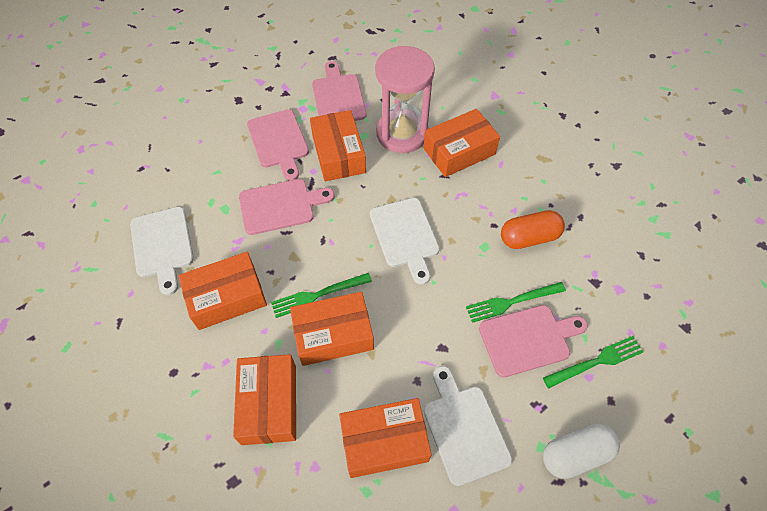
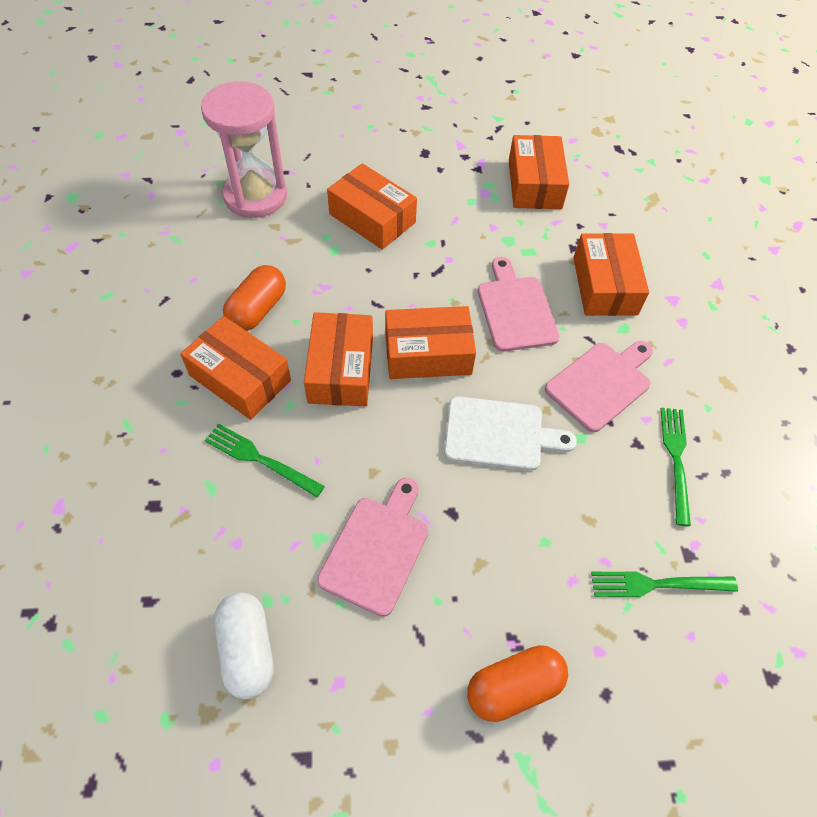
orange capsule: [501,210,565,249] = 1 -> [223,265,286,331] [467,645,568,722] = 2
pink cutting board: [239,179,335,235] [247,109,309,181] [312,61,366,121] [479,305,588,377] = 4 -> [317,478,428,617] [478,257,560,352] [545,341,653,432] = 3
white cutting board: [130,207,194,295] [370,198,440,285] [424,366,512,486] = 3 -> [444,396,577,471] = 1

